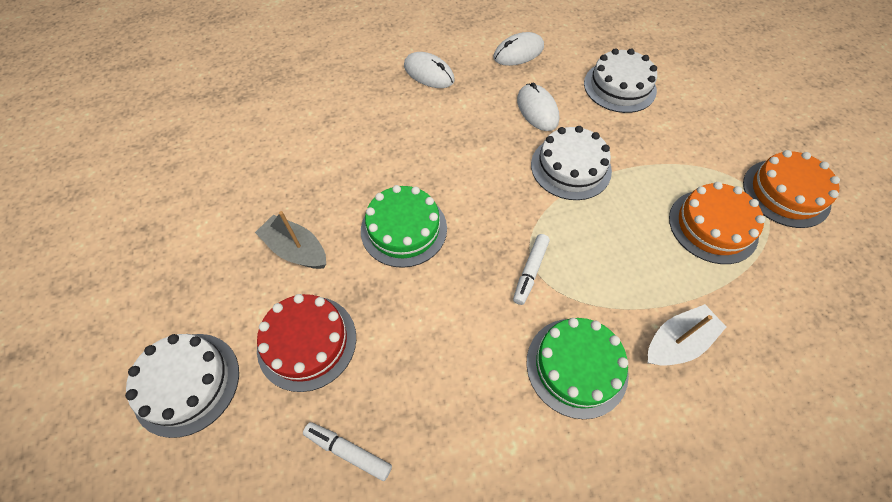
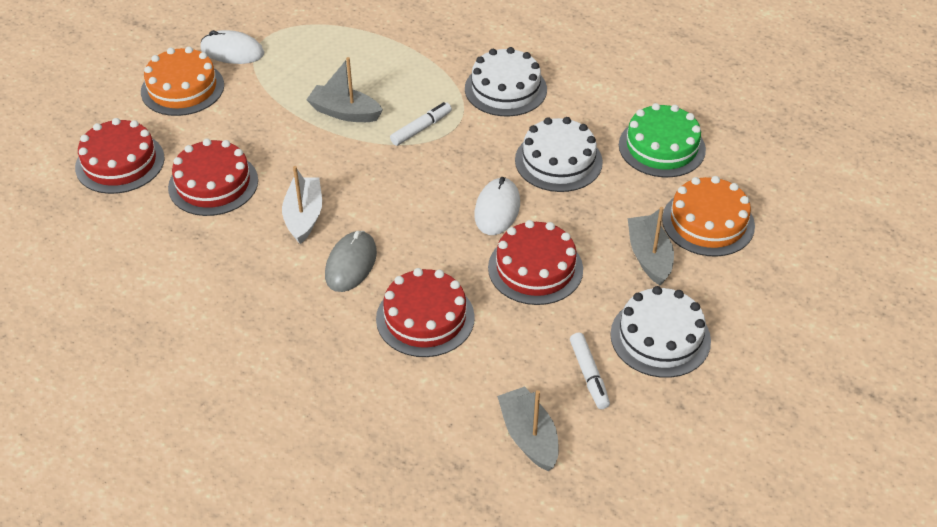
green cake: [361,185,447,268] [526,318,629,419] = 2 -> [619,103,706,177] = 1
grey boat: [255,211,326,269] = 1 -> [306,57,383,122] [497,386,559,471] [628,207,674,286] = 3
grey mouse: none = 0 -> [325,231,377,292] = 1
red cake: [257,294,356,392] = 1 -> [75,118,165,194] [168,139,258,216] [376,268,475,357] [488,220,583,305] = 4
white mouse: [404,52,454,88] [493,32,544,66] [517,82,559,131] = 3 -> [200,30,264,64] [474,177,520,235] = 2

